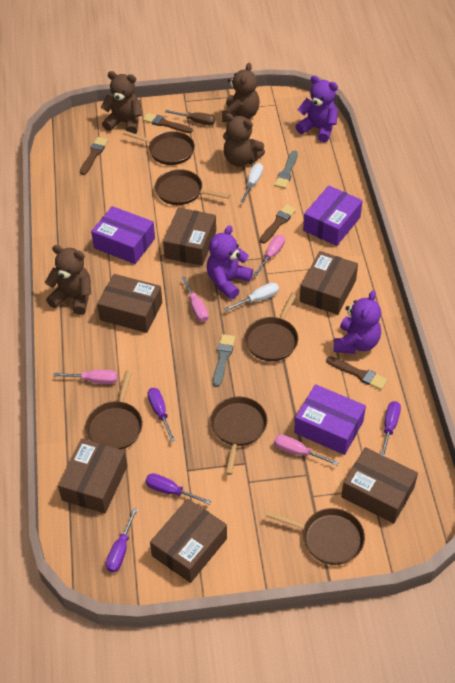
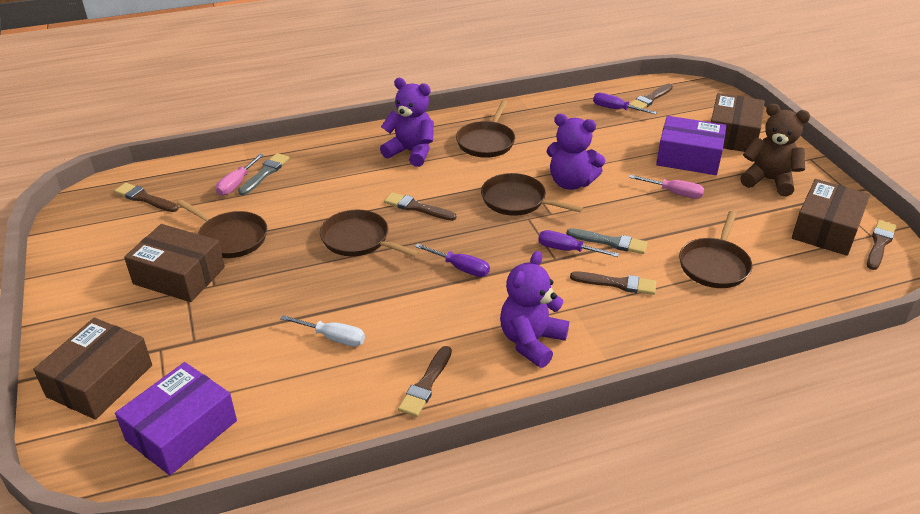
brown box: [58,438,127,513] [97,274,162,333] [150,499,227,583] [163,208,216,266] [300,251,358,315] [341,447,418,524] = 6 -> [33,318,152,420] [124,224,225,302] [711,93,765,152] [792,179,870,256] = 4
brown brush: [80,137,108,175] [143,113,193,133] [260,204,296,244] [326,356,387,390] = 4 -> [114,183,178,212] [384,192,457,221] [398,346,452,417] [570,271,656,295] [629,84,673,111] [867,220,896,270] = 6
brown pan: [85,370,143,450] [123,131,195,165] [155,169,230,205] [210,397,267,475] [245,292,298,361] [266,508,365,565] = 6 -> [177,200,267,258] [320,210,420,257] [456,100,515,158] [481,173,583,216] [679,211,752,288] = 5
brown screwdriver: [165,110,215,125] = 1 -> none = 0
brown teddy bear: [45,245,91,315] [101,71,142,134] [222,63,260,122] [223,113,265,167] = 4 -> [740,104,810,197] = 1
pink screwdriver: [53,370,118,384] [181,276,209,322] [253,235,285,276] [274,435,339,466] = 4 -> [215,154,264,196] [629,175,704,199] = 2
purple box: [91,206,155,264] [294,384,366,455] [303,186,363,246] = 3 -> [115,362,237,475] [656,116,726,175] = 2
purple screwdriver: [106,508,138,573] [145,473,211,504] [148,388,175,442] [381,401,401,456] = 4 -> [415,243,490,277] [538,230,619,257] [593,93,657,114] = 3
white screwdriver: [224,283,279,311] [241,163,263,202] = 2 -> [280,315,365,347] = 1

